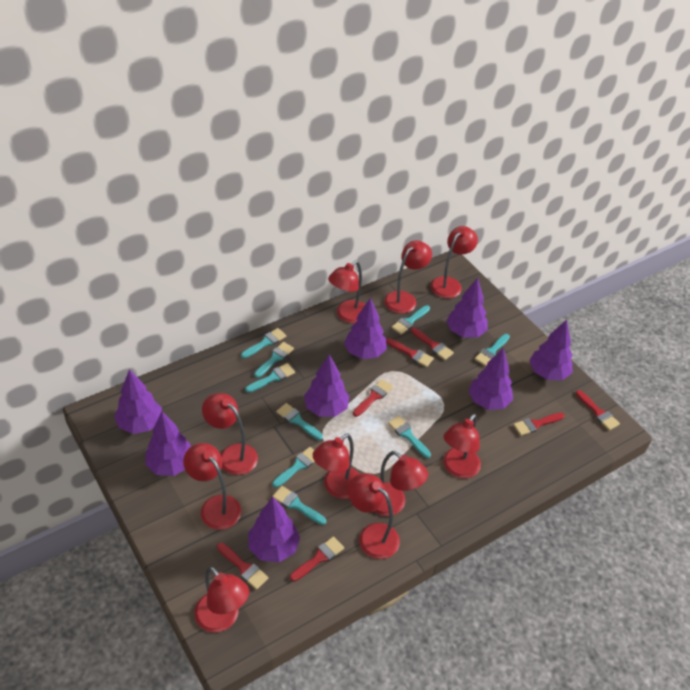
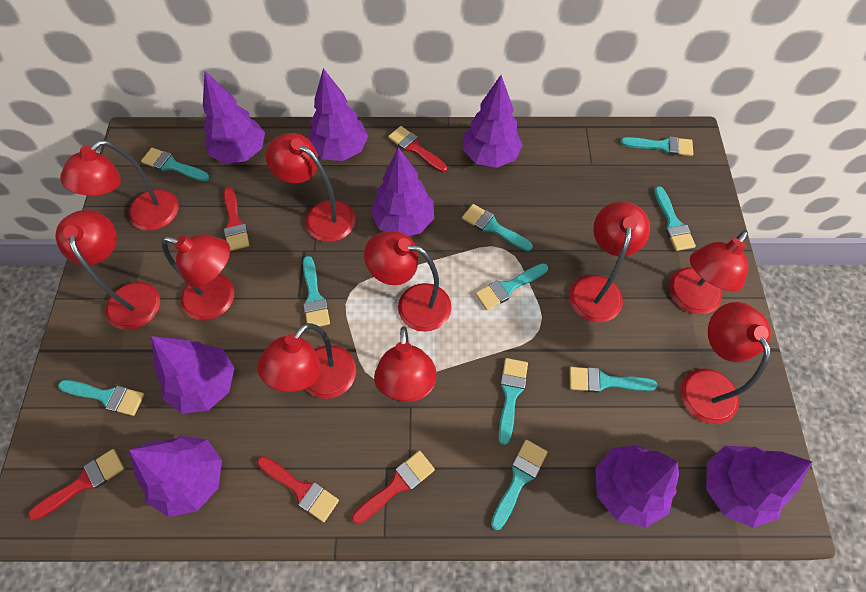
red brush: [217,543,268,590] [290,536,344,582] [353,379,393,417] [386,338,434,367] [411,327,454,360] [513,413,565,436] [576,390,620,431] = 7 -> [28,449,124,520] [224,187,249,251] [257,456,339,522] [352,451,435,525] [388,126,447,173] = 5
turquoise brush: [241,328,286,359] [245,363,295,393] [254,342,294,378] [272,447,315,488] [272,486,326,525] [276,403,323,440] [388,416,431,458] [391,305,430,335] [475,334,510,366] = 9 -> [58,380,144,416] [141,148,209,181] [303,256,330,327] [462,204,533,251] [475,263,548,310] [491,440,548,530] [498,358,528,445] [569,367,657,393] [620,136,693,156] [654,186,696,251] = 10

